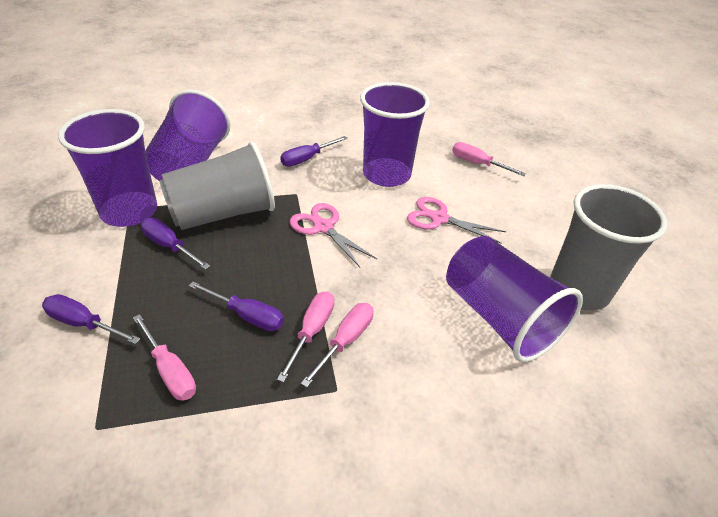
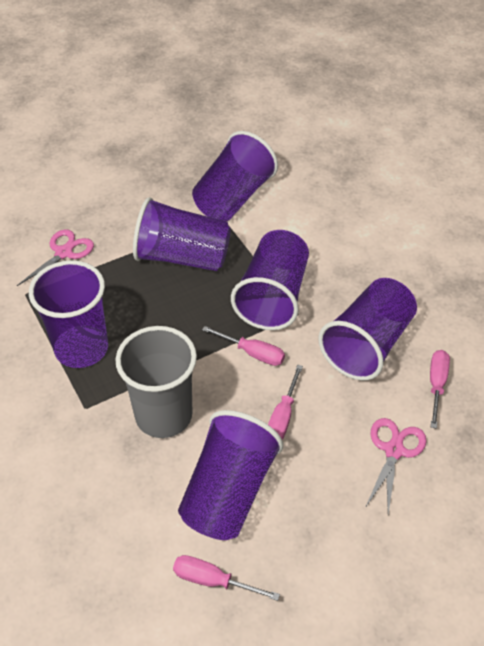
grey cup: [159,142,275,230] [550,184,668,310] = 2 -> [115,326,197,438] = 1
purple cup: [58,109,157,227] [145,89,231,180] [360,82,430,187] [446,236,583,362] = 4 -> [29,260,108,368] [133,197,231,271] [178,410,283,540] [192,131,278,221] [231,230,309,330] [318,278,417,381] = 6
purple screwdriver: [42,294,140,344] [141,218,210,270] [189,282,284,331] [280,136,348,166] = 4 -> none = 0

